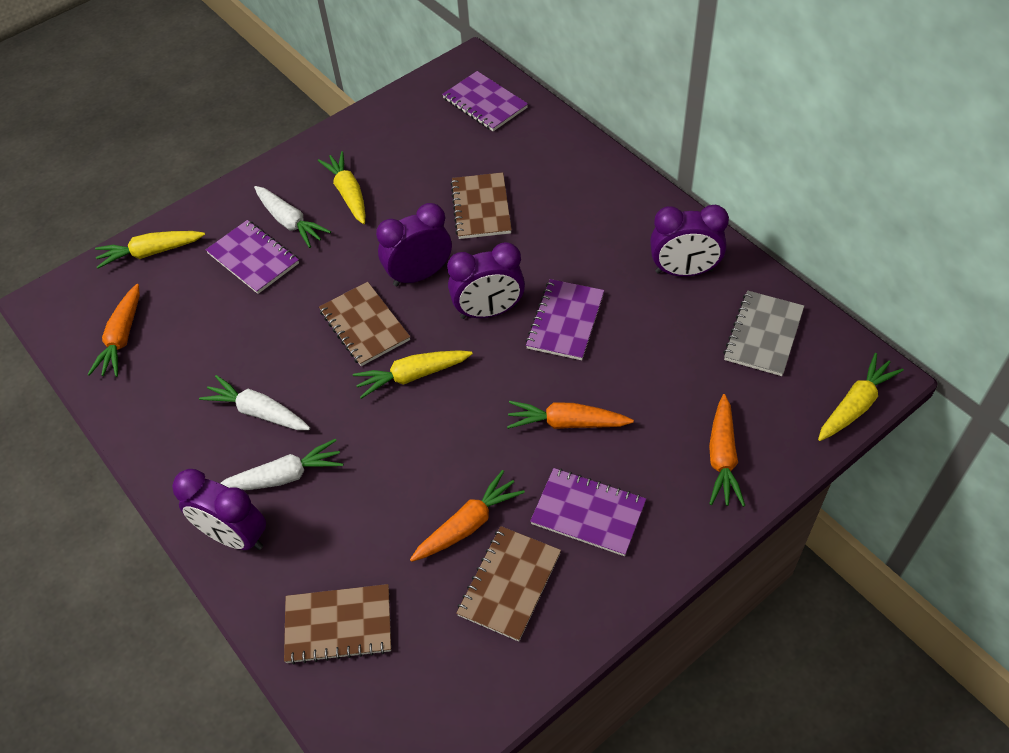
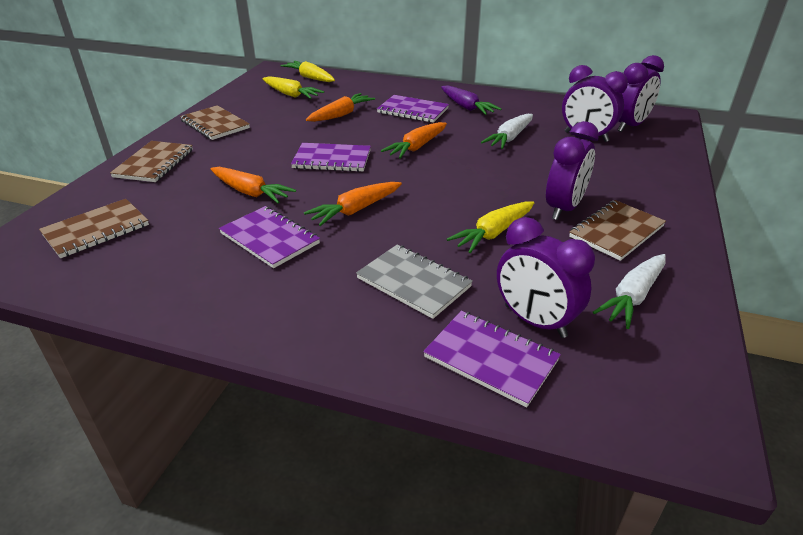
purple carrot: none = 0 -> [441,85,502,115] = 1
white carrot: [199,375,310,430] [220,438,343,490] [254,186,331,248] = 3 -> [481,114,533,149] [593,254,666,329] = 2
yellow carrot: [95,231,205,269] [318,151,365,224] [353,350,473,399] [818,353,904,441] = 4 -> [262,76,324,99] [281,61,335,82] [447,201,534,253] = 3

